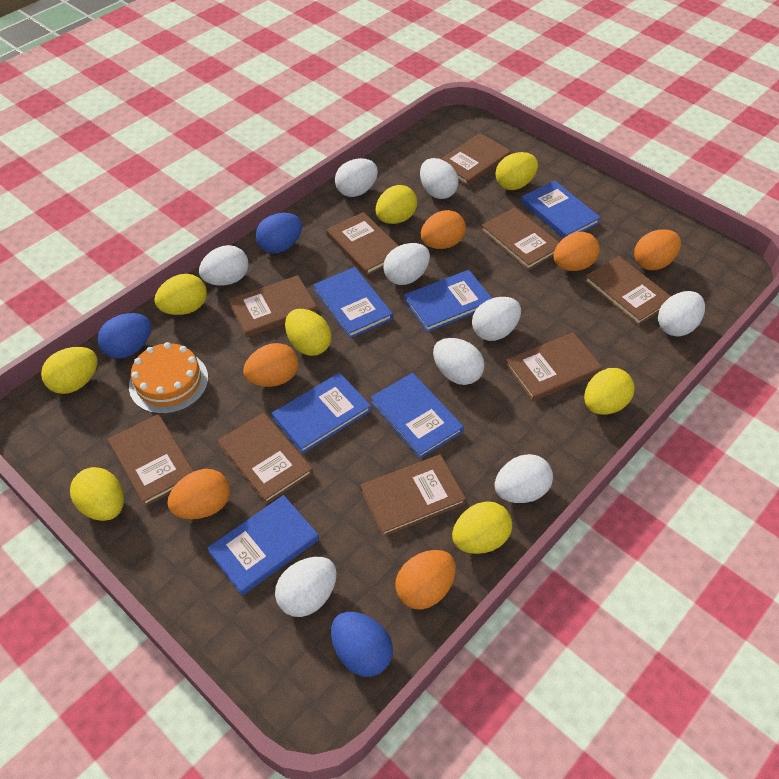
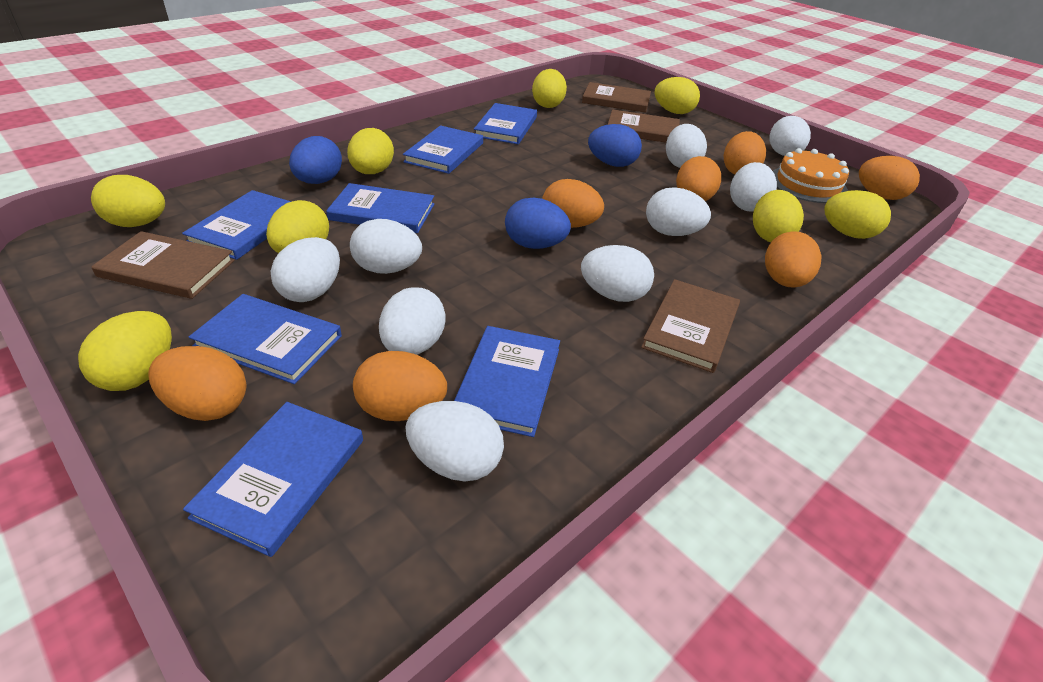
blue book: [207,495,319,595] [272,373,371,454] [313,267,393,338] [370,373,464,459] [404,270,492,332] [521,180,601,238] = 6 -> [182,190,291,260] [183,402,363,557] [189,294,342,384] [326,183,434,233] [403,125,483,174] [454,326,560,437] [474,103,537,144] = 7
brown book: [108,414,194,507] [218,413,313,504] [228,275,317,338] [326,212,398,276] [360,454,466,537] [441,133,511,186] [481,207,559,270] [506,332,602,401] [584,256,671,325] = 9 -> [91,231,235,299] [582,82,651,113] [608,109,680,143] [641,279,740,373] = 4
orange egg: [167,469,230,519] [243,343,298,387] [395,550,456,610] [420,210,466,249] [553,232,600,271] [634,229,681,270] = 6 -> [148,346,247,421] [353,351,447,421] [542,179,604,228] [676,156,721,201] [724,131,766,175] [765,231,822,288] [859,156,920,200] = 7

